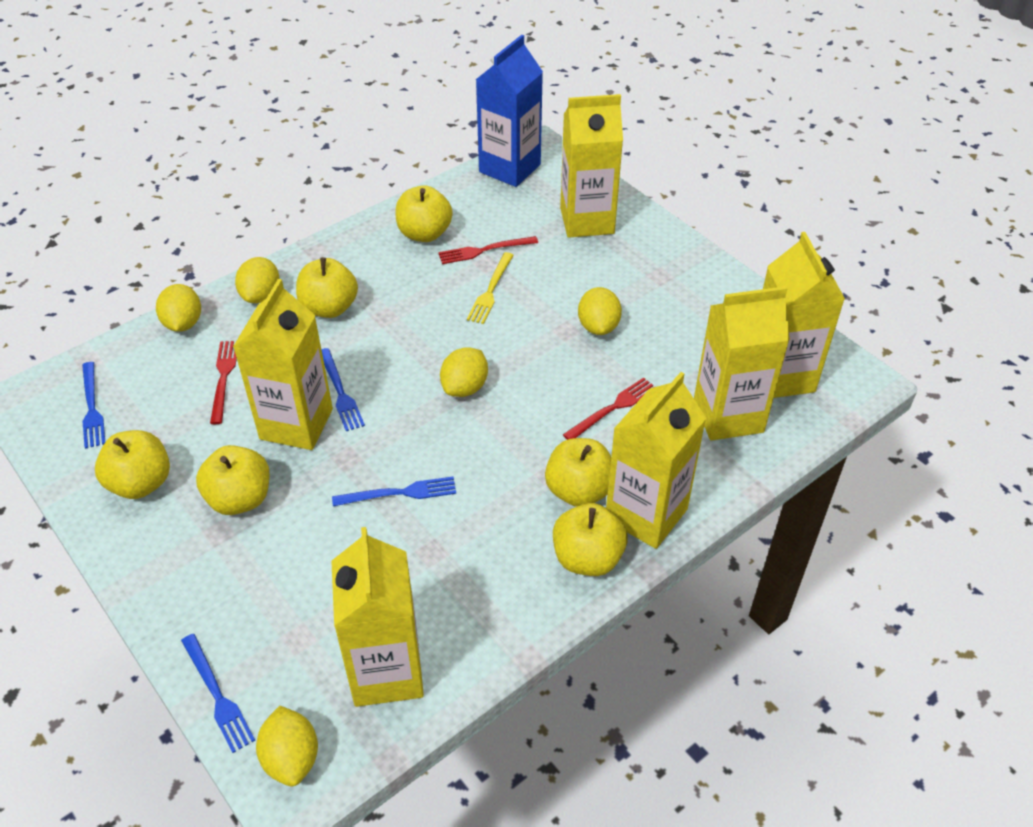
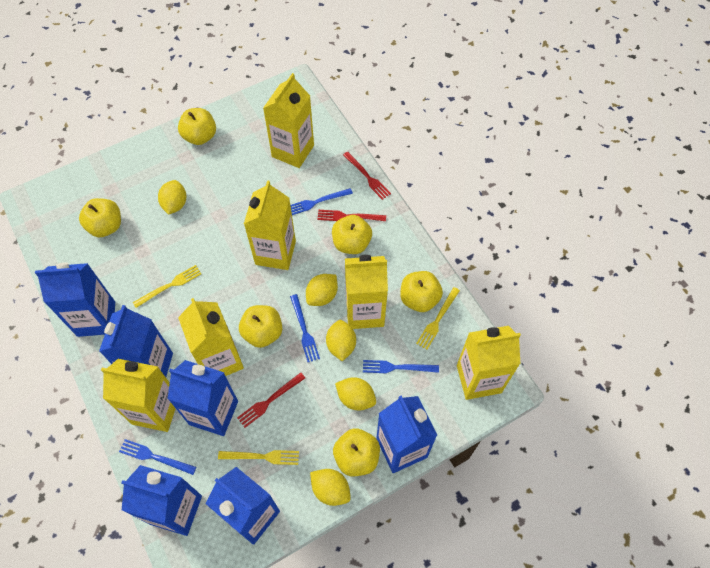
blue carton: [476,35,543,187] = 1 -> [35,262,115,337] [99,305,173,377] [121,465,202,536] [167,360,238,436] [205,467,280,545] [376,396,437,473] = 6
yellow fork: [467,252,514,324] = 1 -> [133,265,201,308] [218,450,299,465] [416,287,460,350] = 3

